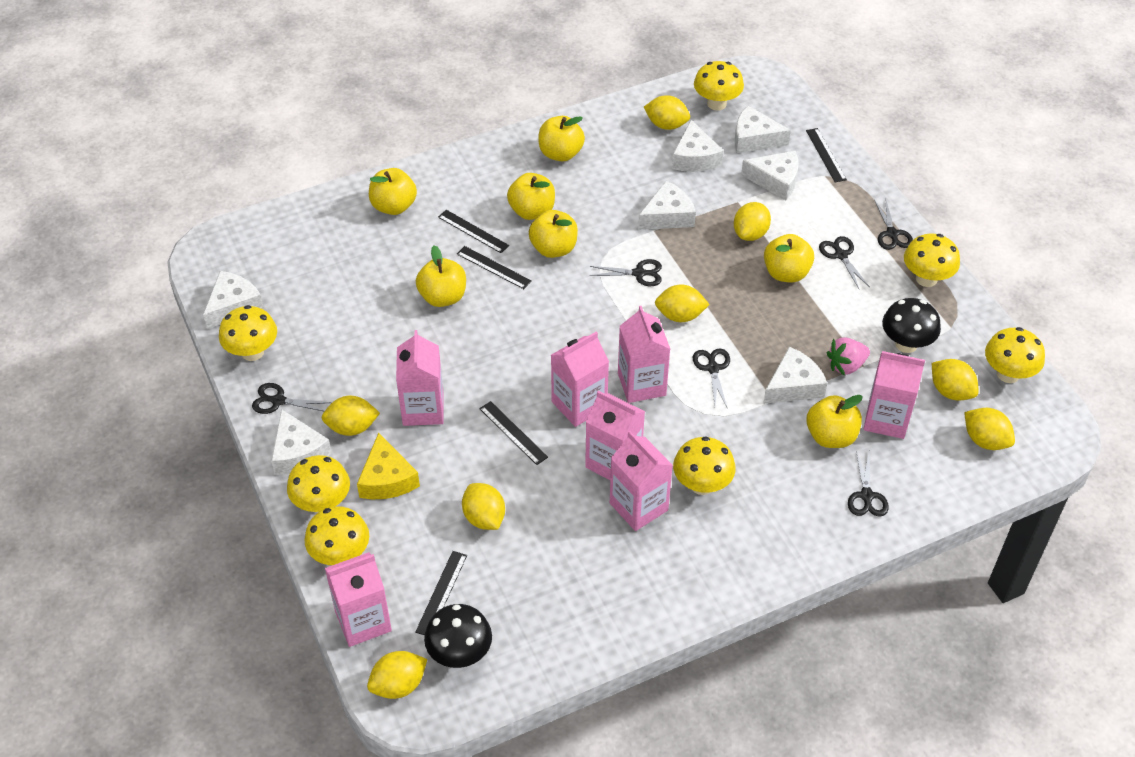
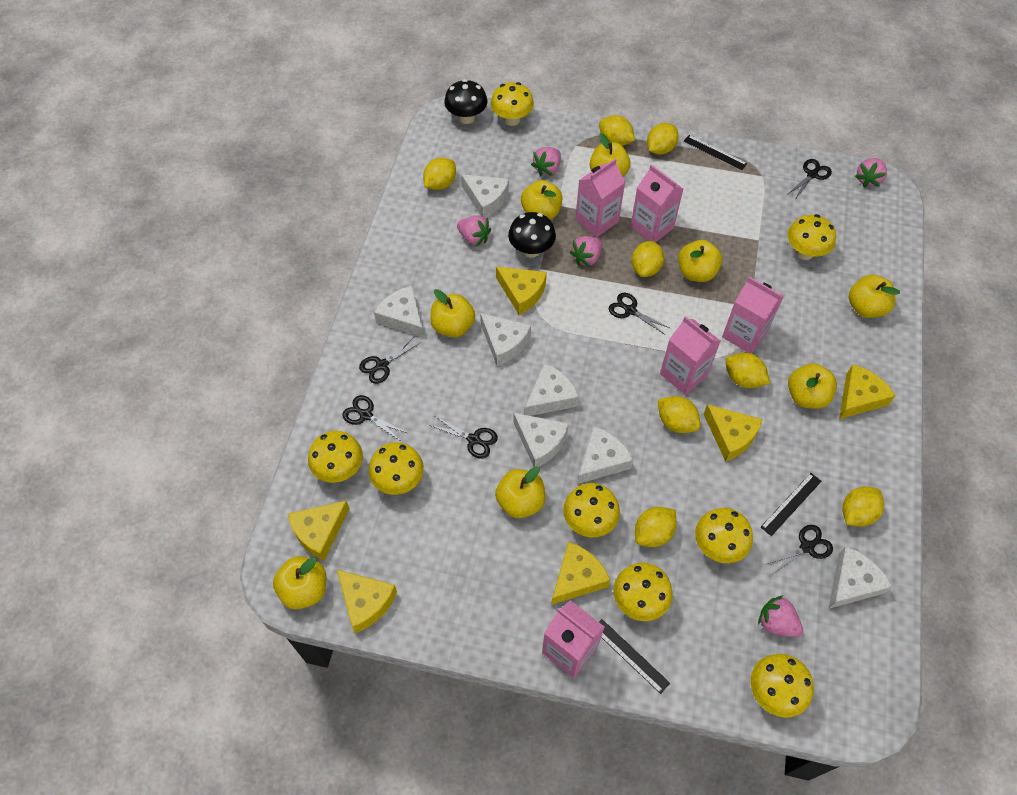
black ruler: [415,551,467,635] [438,210,509,253] [457,246,532,289] [479,401,548,465] [806,128,847,182] = 5 -> [599,619,670,694] [684,135,747,170] [761,473,822,536] = 3
pink carton: [325,552,392,647] [396,330,444,426] [551,332,609,427] [585,390,645,480] [610,431,673,531] [618,306,670,403] [864,351,925,439] = 7 -> [542,600,605,678] [575,158,625,237] [630,164,683,242] [660,316,721,395] [722,277,784,354] = 5
pink strawberry: [827,338,870,376] = 1 -> [457,215,491,246] [531,147,561,176] [570,236,602,267] [758,595,803,637] [855,158,887,188] = 5
yellow apple: [369,168,417,215] [416,245,466,307] [507,173,555,220] [529,210,578,258] [538,116,585,161] [764,234,814,282] [806,395,863,448] = 7 -> [273,556,326,610] [430,289,475,337] [495,466,545,518] [521,180,563,220] [590,133,630,176] [678,240,722,282] [788,363,837,409] [849,275,900,318] = 8
yellow cheese: [357,433,420,499] = 1 -> [288,500,350,561] [337,570,397,633] [496,267,547,315] [551,542,610,605] [704,404,763,462] [839,364,896,419] = 6
yellow mushroom: [219,305,277,361] [287,455,350,513] [304,506,369,565] [673,436,736,495] [694,61,744,111] [904,233,960,287] [985,327,1045,383] = 7 -> [308,431,363,483] [369,442,424,495] [491,82,534,126] [563,483,620,537] [613,563,673,621] [695,508,753,563] [751,654,814,718] [787,214,836,260] = 8

